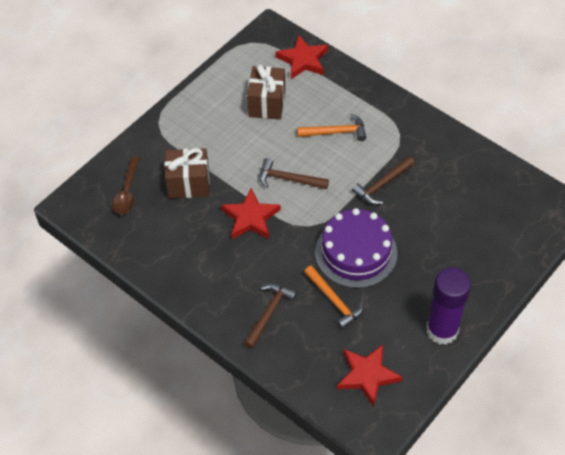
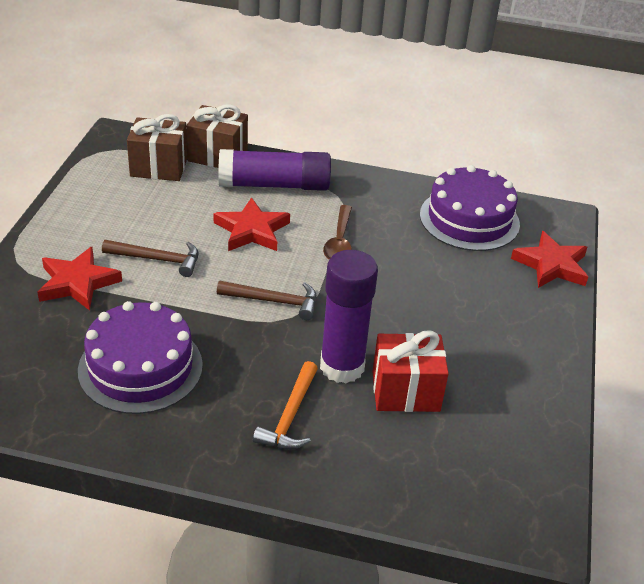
brown hammer: [244,284,297,349] [260,158,329,189] [352,156,415,205] = 3 -> [102,240,199,277] [217,281,317,320] = 2
orange hammer: [297,114,366,141] [304,265,364,330] = 2 -> [253,361,318,450] = 1
purple cake: [315,208,397,288] = 1 -> [78,301,203,414] [420,165,520,251] = 2
purple glue stick: [426,267,471,345] = 1 -> [218,149,331,191] [320,250,378,383] = 2
red gift: none = 0 -> [372,330,449,412] = 1

